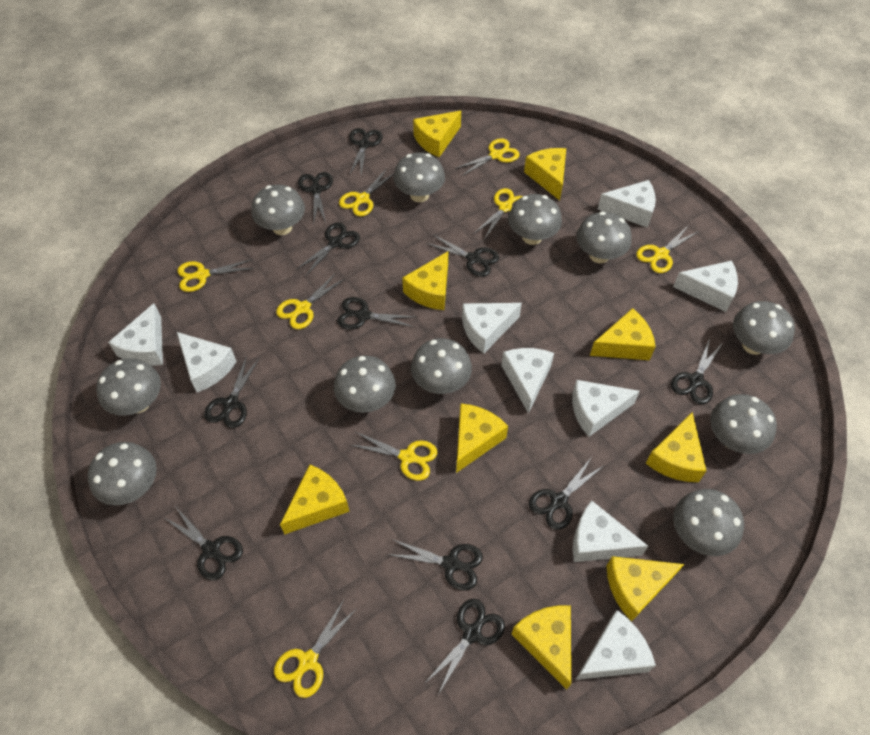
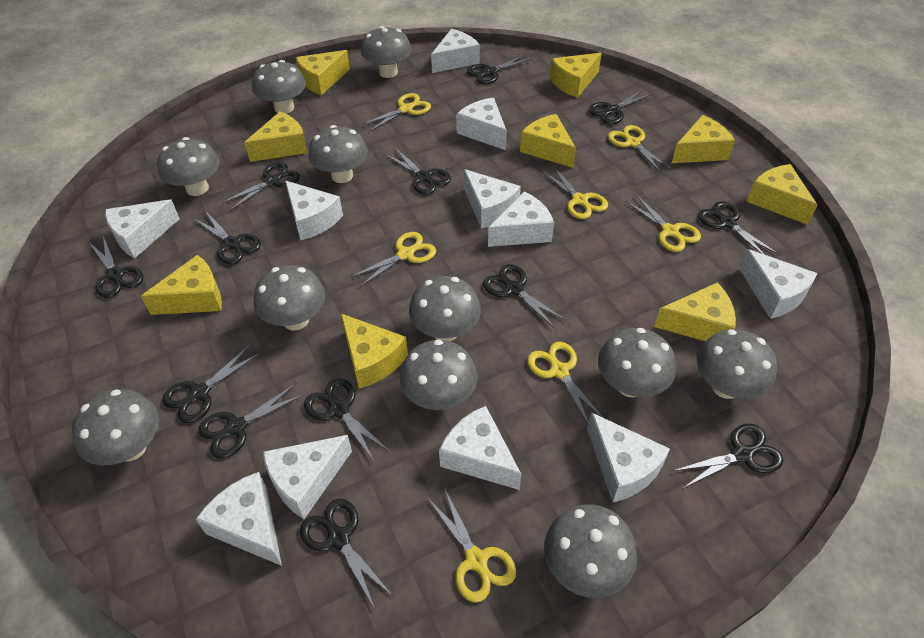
black scissors: [163,506,243,580] [204,355,259,428] [297,222,360,277] [298,172,333,225] [337,297,417,330] [349,128,383,175] [387,539,483,591] [424,599,505,695] [426,234,499,277] [529,457,603,530] [671,338,722,405] = 11 -> [90,236,143,298] [162,345,261,423] [193,211,261,264] [199,383,305,458] [222,162,300,211] [300,499,393,609] [304,378,390,461] [384,148,451,195] [467,54,532,84] [483,264,566,328] [588,89,653,125] [673,424,783,488] [698,201,779,255] = 13
white cheese: [108,303,163,366] [177,332,237,393] [462,303,522,354] [501,348,554,414] [572,380,640,437] [573,500,648,562] [575,610,656,680] [598,180,656,228] [673,261,738,312] = 9 -> [105,200,180,259] [195,472,282,566] [263,435,352,519] [285,181,343,241] [431,29,480,73] [439,406,521,490] [456,98,507,150] [464,169,521,229] [488,191,554,247] [587,412,670,503] [739,249,818,319] = 11
yellow scissors: [177,259,255,292] [274,600,356,698] [276,273,344,329] [339,168,394,217] [351,432,437,481] [454,138,520,176] [474,188,523,240] [636,225,699,273] = 8 -> [351,232,436,287] [362,93,431,132] [428,488,516,603] [527,342,602,424] [541,166,608,219] [608,125,672,173] [625,195,701,252] = 7

